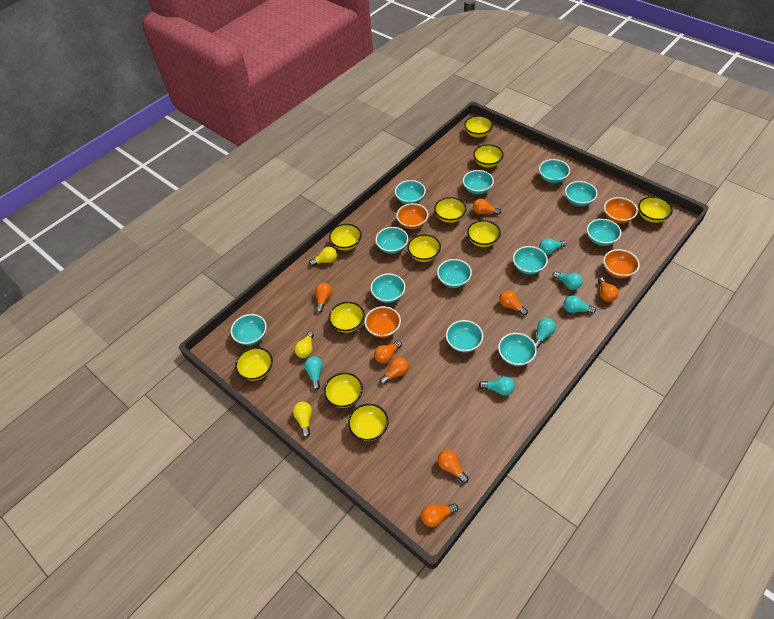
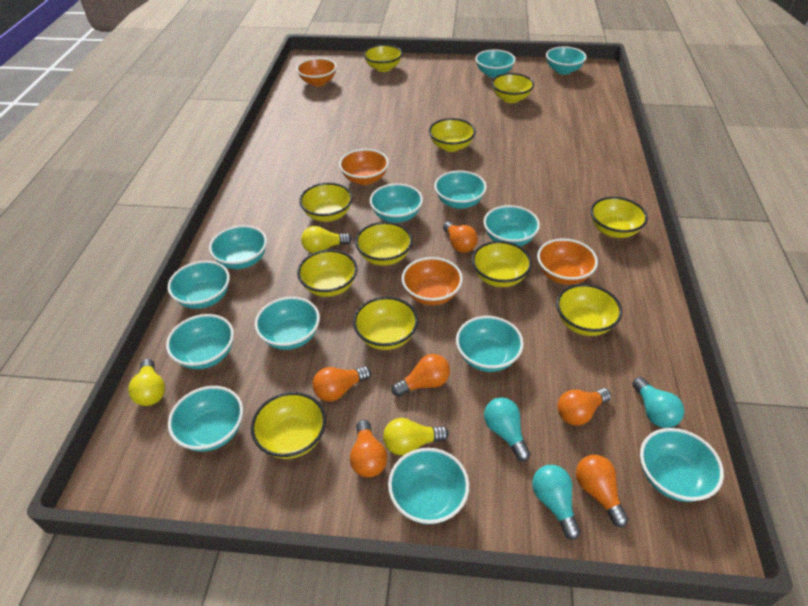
orange light bulb: [315,283,332,313] [374,341,402,364] [380,357,409,385] [421,503,458,527] [438,450,469,483] [473,199,501,215] [499,290,528,316] [598,277,619,302] = 8 -> [313,366,371,401] [350,420,387,478] [392,354,450,397] [443,221,478,253] [557,388,611,426] [576,455,629,527] = 6
turquoise bowl: [231,314,267,345] [371,273,405,303] [375,227,408,254] [395,180,426,204] [437,259,472,288] [446,320,483,353] [463,170,494,194] [498,333,537,366] [513,246,548,275] [539,159,570,183] [565,181,598,206] [587,219,621,246] = 12 -> [166,314,234,369] [168,261,230,309] [168,386,243,452] [209,225,267,269] [255,297,320,350] [370,183,423,223] [388,448,469,524] [434,170,487,209] [456,316,524,372] [475,50,516,78] [484,205,540,246] [546,46,587,74] [640,428,724,502] = 13
turquoise light bulb: [304,356,323,390] [479,376,515,396] [534,318,556,348] [539,238,566,255] [552,271,583,290] [564,295,596,314] = 6 -> [484,397,530,461] [532,465,581,540] [632,377,684,428] = 3

